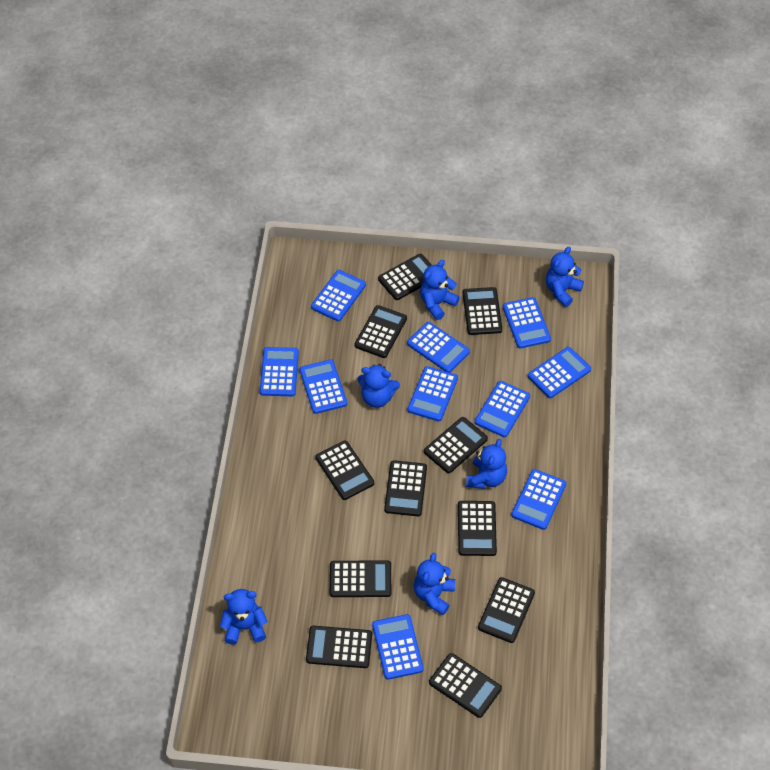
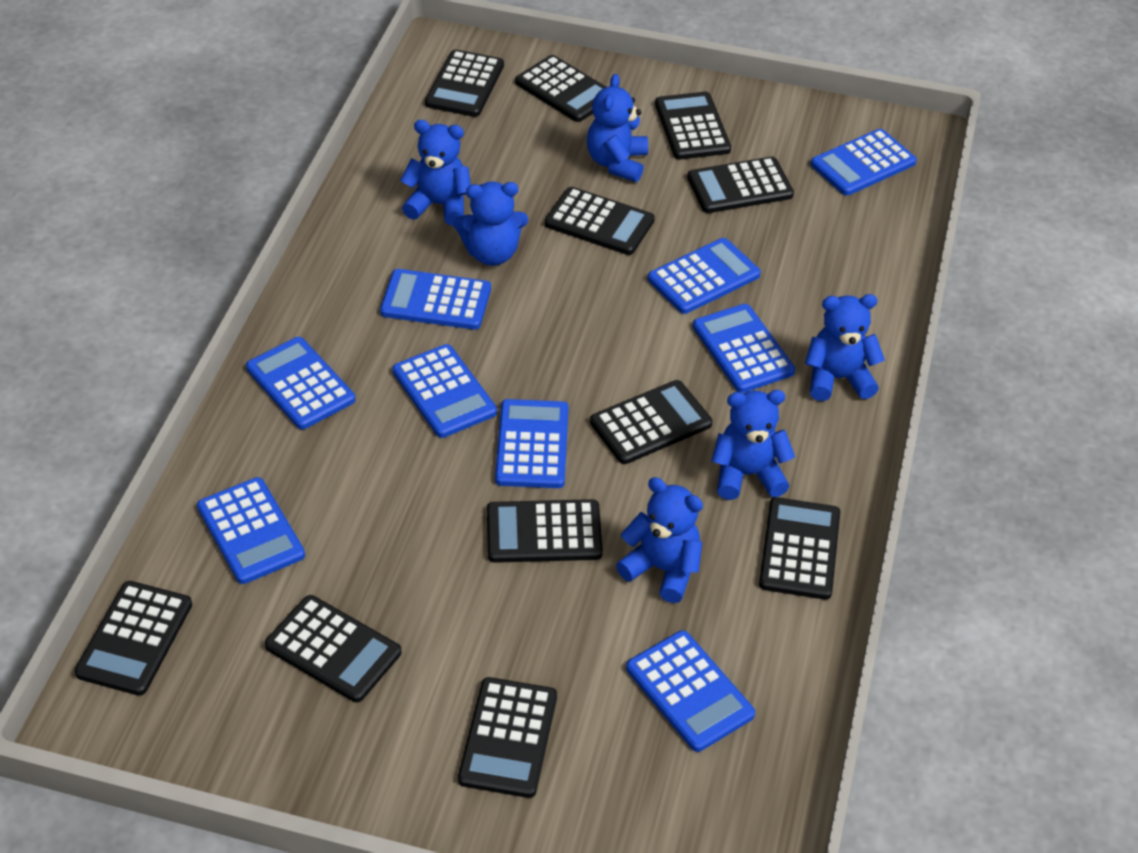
blue calculator: [260,347,299,396] [299,359,347,414] [311,270,366,321] [372,614,424,680] [407,322,470,373] [407,366,458,421] [475,381,530,437] [503,297,551,348] [511,469,566,530] [528,347,591,398] = 10 -> [197,477,305,584] [246,337,355,429] [380,269,491,330] [392,344,497,438] [495,399,569,488] [626,630,755,752] [648,238,761,314] [693,304,795,393] [811,129,917,196] = 9

